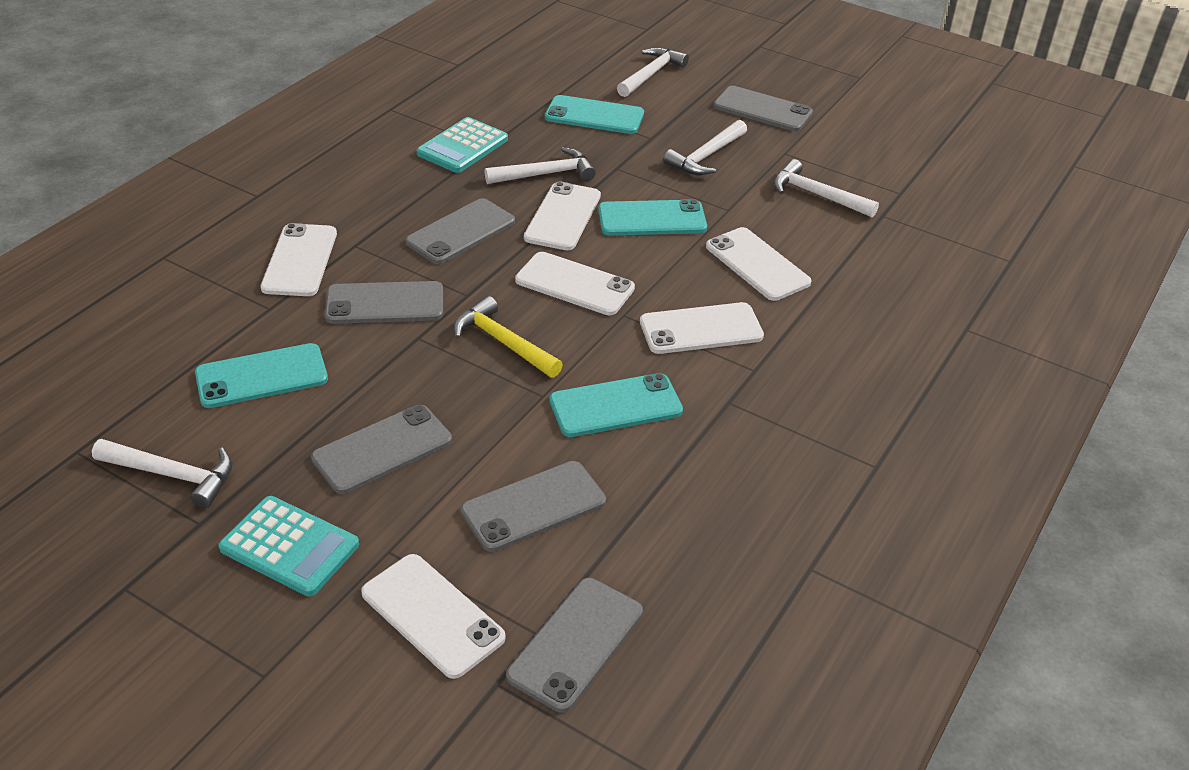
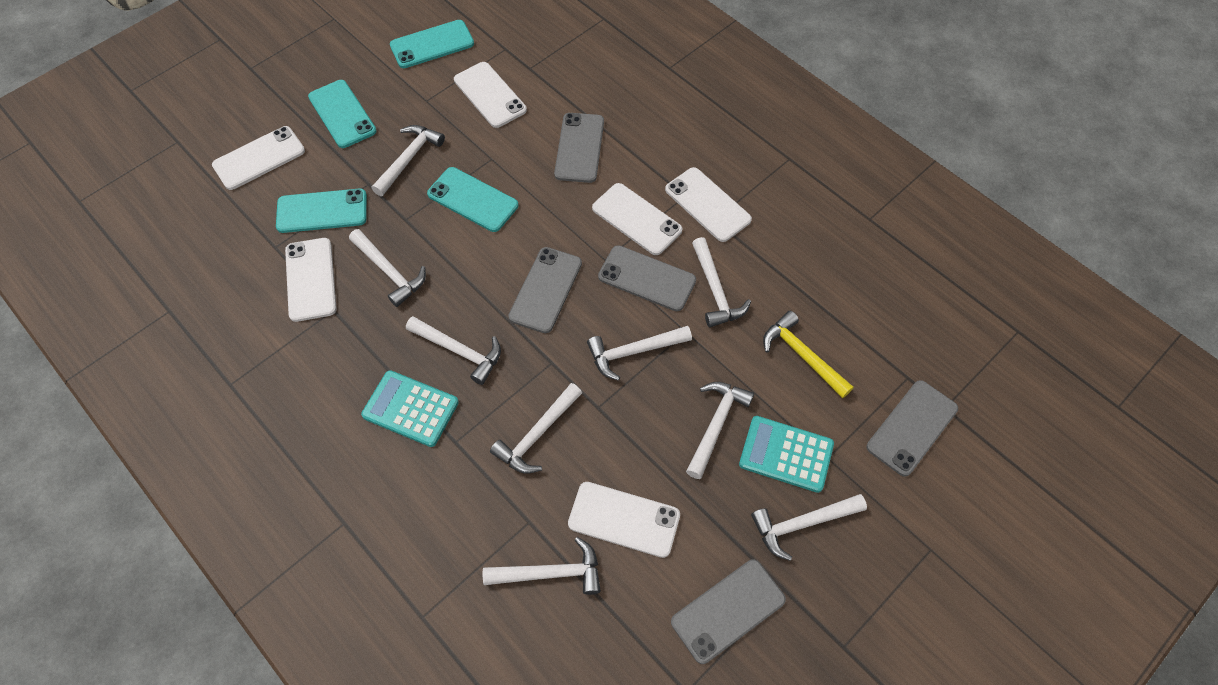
grey phone: [311,405,452,494] [325,281,443,324] [405,198,515,264] [461,461,606,552] [506,578,643,712] [714,86,813,131] = 6 -> [508,247,582,333] [554,113,604,183] [598,245,696,311] [671,559,786,664] [867,380,958,477] = 5
white hammer: [92,439,233,509] [484,147,596,184] [617,47,689,97] [663,120,747,175] [773,159,879,218] = 5 -> [349,229,426,307] [371,125,445,196] [406,316,501,385] [483,537,601,595] [490,383,582,474] [587,326,692,381] [686,382,754,479] [692,237,751,327] [751,494,867,561] = 9

